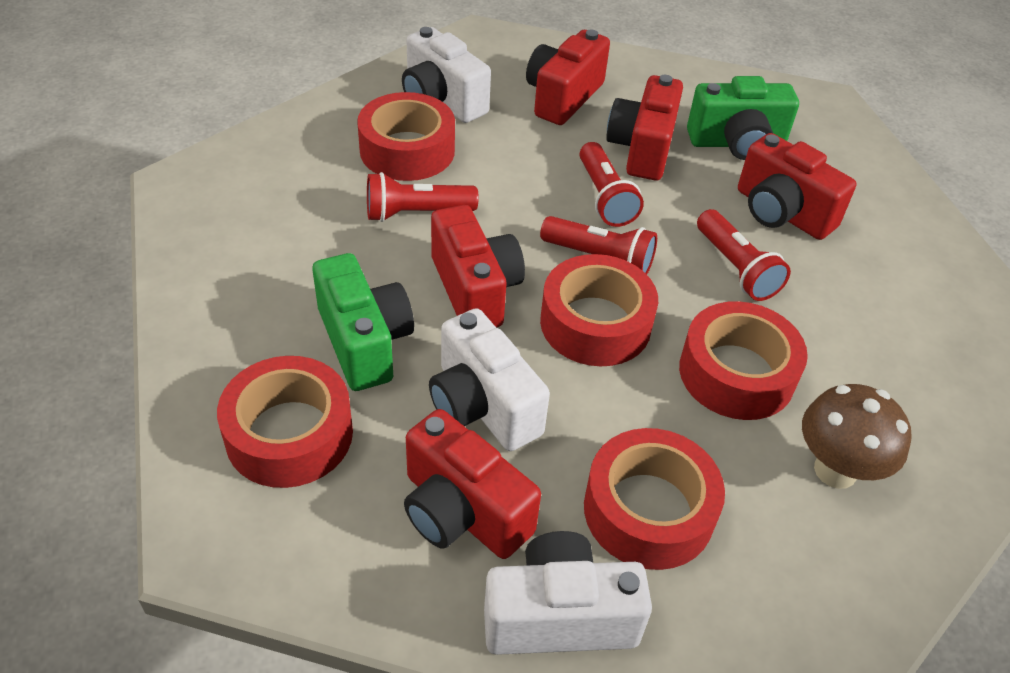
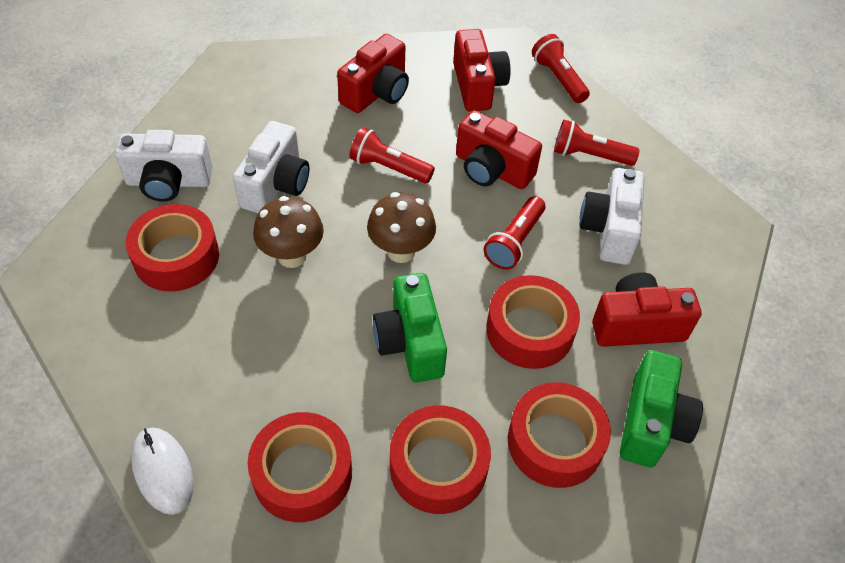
brown mushroom: [802,384,912,489] = 1 -> [253,196,324,268] [367,192,436,263] = 2
red camera: [404,409,541,559] [431,205,525,328] [526,29,610,125] [606,75,683,180] [738,133,857,240] = 5 -> [337,34,409,113] [453,29,510,111] [456,110,542,189] [592,272,702,347] = 4
white mouse: none = 0 -> [131,427,194,515] = 1

